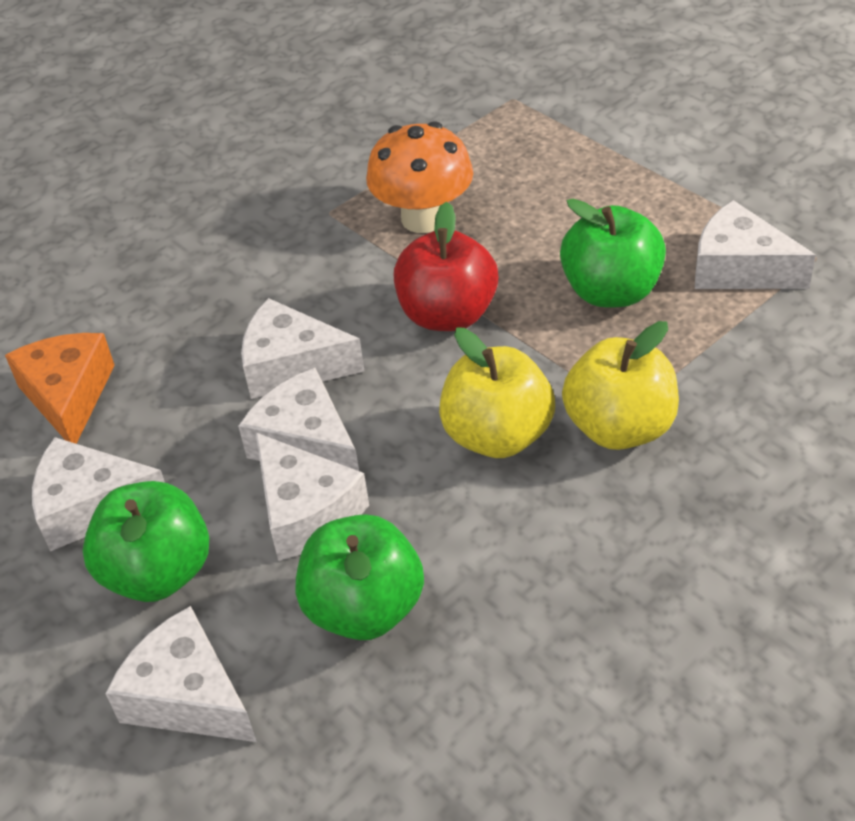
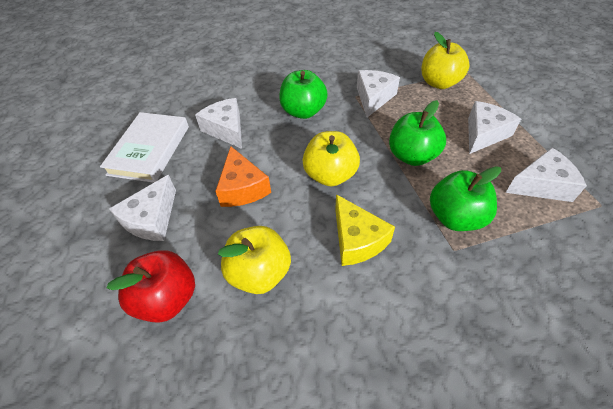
orange mushroom: [366,121,473,233] = 1 -> none = 0
white book: none = 0 -> [100,112,189,183] = 1
white cheese: [32,437,165,551] [105,606,257,742] [238,368,359,471] [241,298,364,399] [256,433,369,561] [695,200,816,289] = 6 -> [109,175,176,241] [195,98,242,149] [357,70,400,117] [468,101,521,154] [505,148,587,202] = 5
yellow apple: [439,327,555,458] [562,321,679,450] = 2 -> [218,226,291,294] [303,131,360,186] [422,32,470,89] = 3
yellow cheese: none = 0 -> [335,194,395,266] = 1

